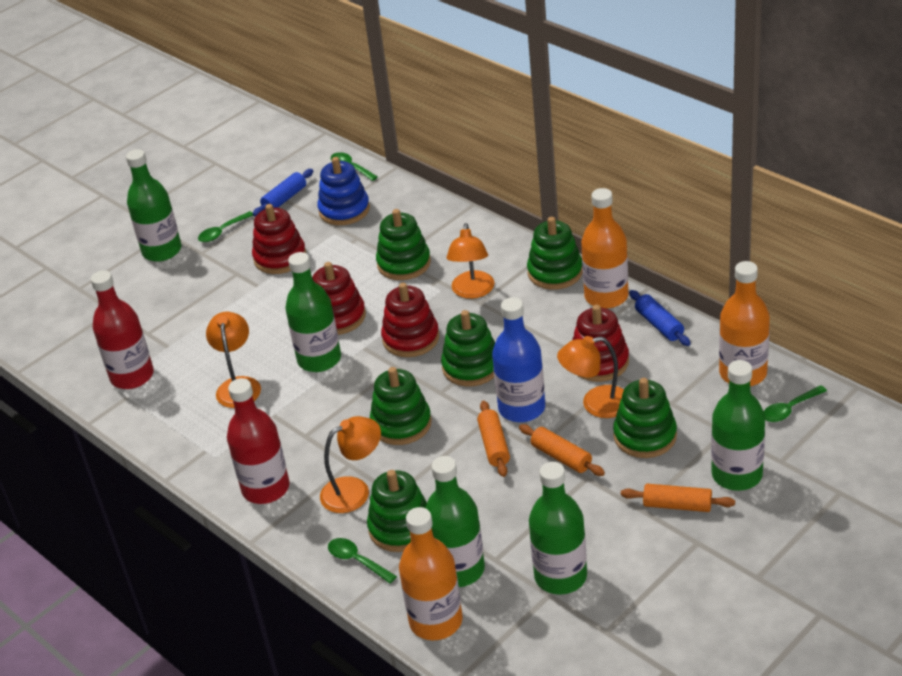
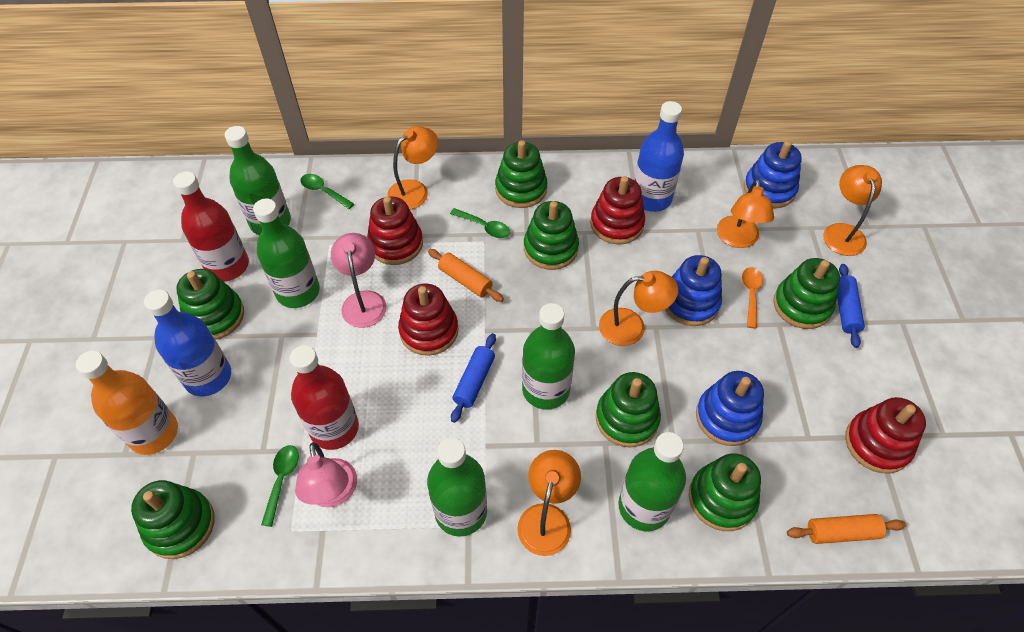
blue bottle: [492,297,545,422] = 1 -> [144,290,231,396] [634,101,684,212] = 2
blue stacking toy: [317,157,370,225] = 1 -> [665,255,722,326] [696,371,764,446] [744,141,802,208] = 3
green spoon: [198,211,253,242] [328,538,397,583] [330,152,378,181] [764,385,827,422] = 4 -> [261,445,299,527] [300,174,354,209] [450,208,510,238] = 3
green stacking toy: [367,470,427,552] [370,367,432,445] [376,209,431,280] [441,310,495,387] [527,217,583,290] [613,378,677,458] = 6 -> [131,480,215,559] [176,269,244,340] [495,140,547,208] [524,201,579,270] [596,372,661,447] [689,453,761,531] [773,258,840,329] = 7
orange bottle: [399,507,462,640] [581,188,628,309] [719,261,770,386] = 3 -> [76,351,178,455] = 1
orange lamp: [206,312,261,408] [320,416,381,513] [447,223,495,299] [557,336,624,418] = 4 -> [387,126,438,210] [517,450,581,556] [599,271,678,346] [717,179,774,248] [823,165,882,256] = 5
orange rolling pin: [477,401,510,477] [519,424,605,476] [621,484,735,512] = 3 -> [428,249,504,302] [787,514,906,544] = 2
orange spoon: none = 0 -> [742,267,763,328] = 1
pink lamp: none = 0 -> [295,442,357,507] [331,233,387,328] = 2

